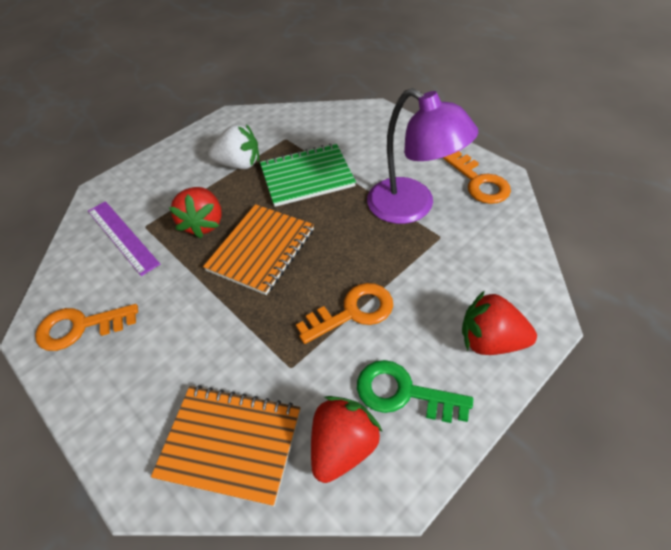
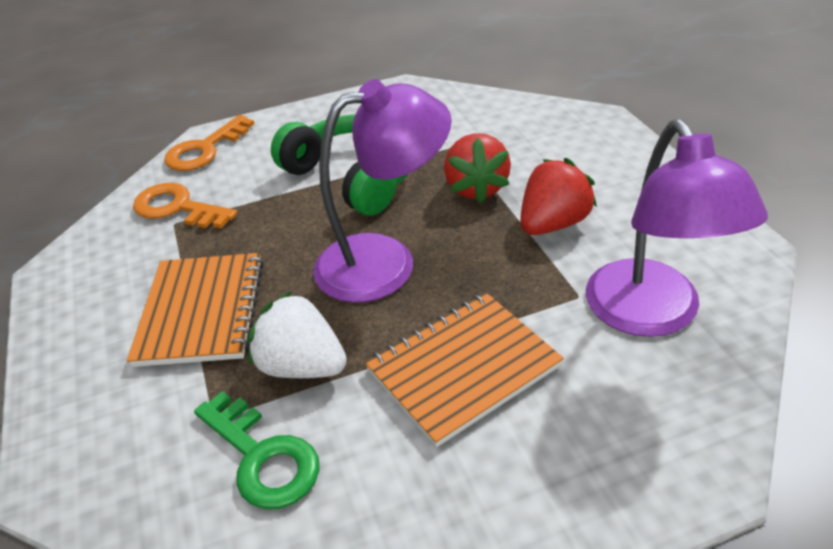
green headphones: none = 0 -> [271,114,408,216] = 1
green notebook: [260,143,356,207] = 1 -> none = 0
orange key: [35,304,138,351] [296,283,393,344] [443,151,511,204] = 3 -> [133,183,237,228] [164,115,255,171] = 2
purple lamp: [367,88,478,224] = 1 -> [313,79,452,303] [586,119,768,337] = 2
purple ruler: [88,201,160,276] = 1 -> none = 0
red strawberry: [169,187,222,238] [311,396,382,483] [462,290,537,355] = 3 -> [444,133,511,203] [520,158,597,235] = 2

